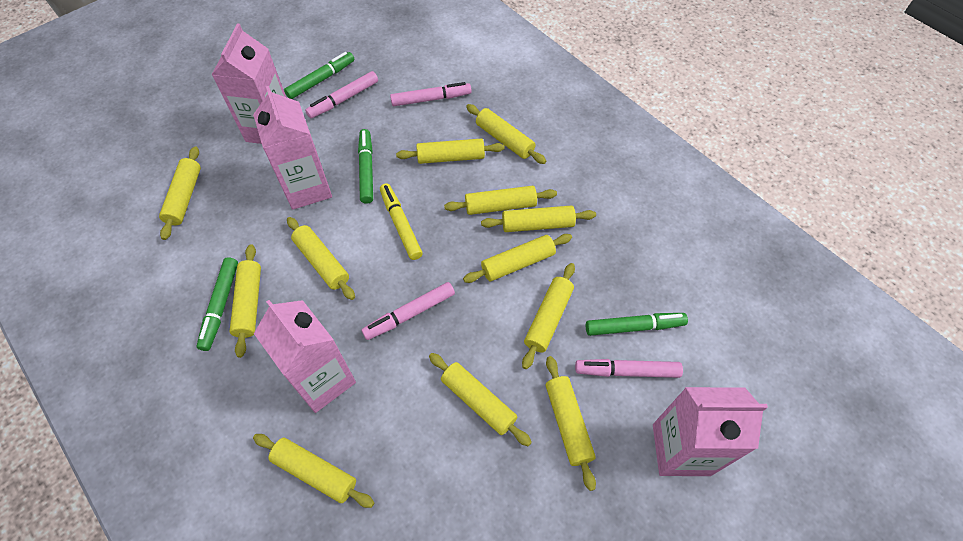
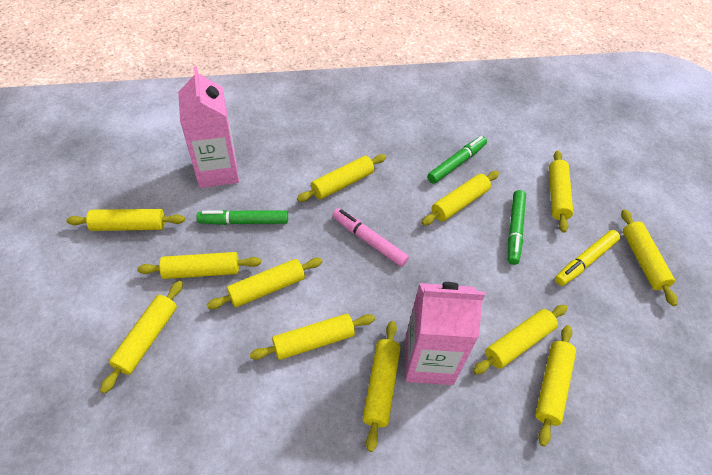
green marker: [197,257,238,351] [284,52,355,99] [358,129,373,204] [586,313,688,336] = 4 -> [196,210,288,225] [427,136,487,184] [508,190,526,265] = 3
pink carton: [212,24,286,144] [253,86,332,210] [254,300,356,413] [653,387,768,476] = 4 -> [178,66,239,188] [405,282,485,385] = 2
pink marker: [305,71,378,118] [362,282,455,340] [390,82,472,106] [575,359,683,378] = 4 -> [332,208,409,267] = 1

